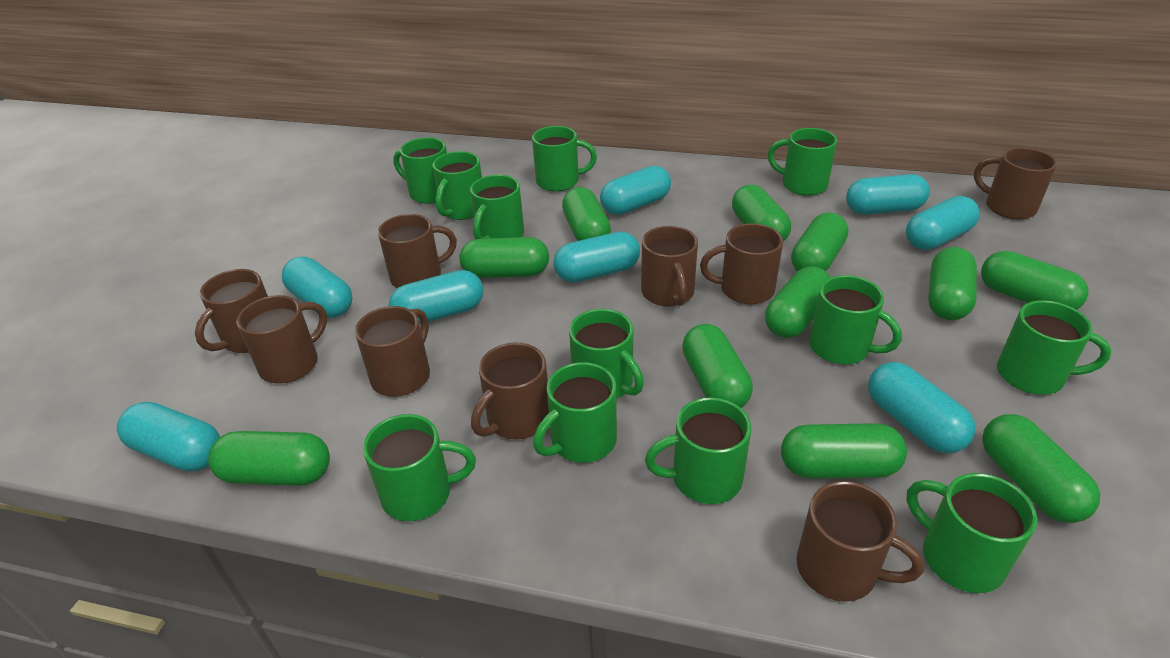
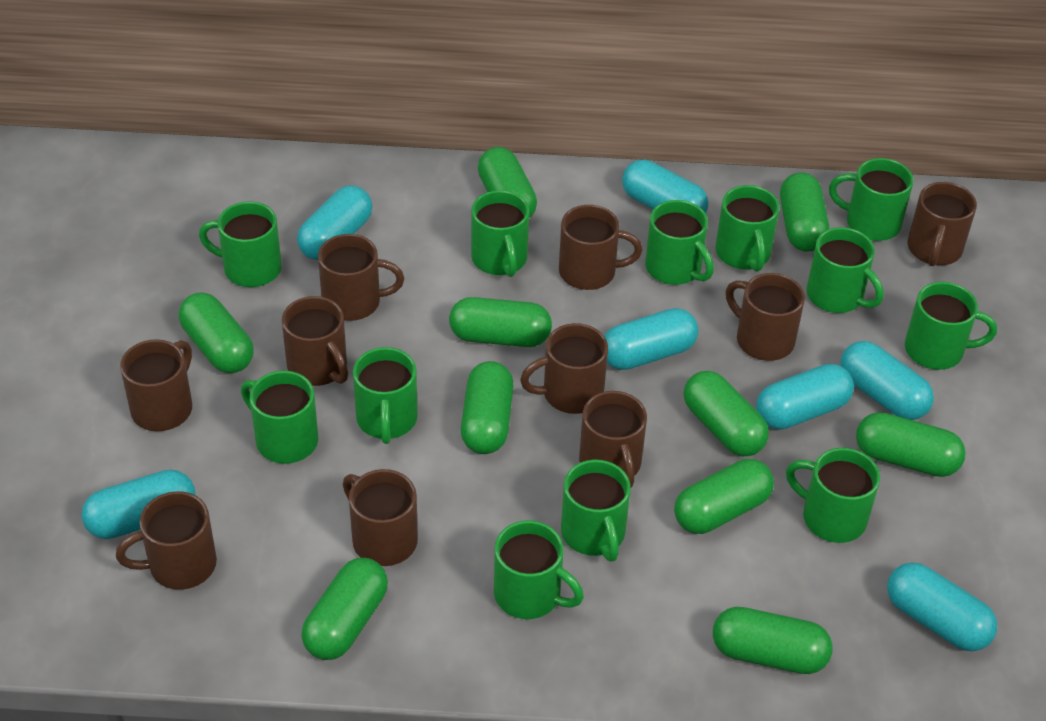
brown mug: [195,269,268,353] [236,295,327,384] [355,306,430,397] [378,214,457,288] [471,343,549,440] [641,226,698,307] [700,223,783,305] [796,481,924,602] [974,148,1057,220] = 9 -> [116,491,217,590] [120,339,192,431] [282,296,348,386] [318,234,404,321] [343,469,418,566] [520,323,608,414] [559,205,642,290] [579,391,647,487] [726,273,805,361] [908,182,977,266] = 10
green capsule: [208,431,330,486] [460,237,549,278] [562,187,611,241] [682,324,753,408] [732,185,791,242] [765,267,831,338] [781,423,907,479] [791,213,848,271] [928,247,977,320] [981,251,1088,310] [982,414,1100,523] = 11 -> [179,292,254,373] [301,558,388,660] [449,297,552,347] [461,361,513,454] [478,147,537,218] [674,459,774,534] [684,371,769,456] [713,607,833,674] [780,172,829,252] [856,412,966,477] = 10
turquoise capsule: [117,402,220,471] [282,257,352,318] [389,270,483,324] [553,231,640,282] [600,166,671,215] [846,174,930,215] [868,362,975,453] [906,196,980,250] = 8 -> [81,470,196,539] [297,186,372,260] [604,308,698,370] [622,160,708,214] [756,364,854,429] [840,341,934,420] [887,563,997,651] = 7

